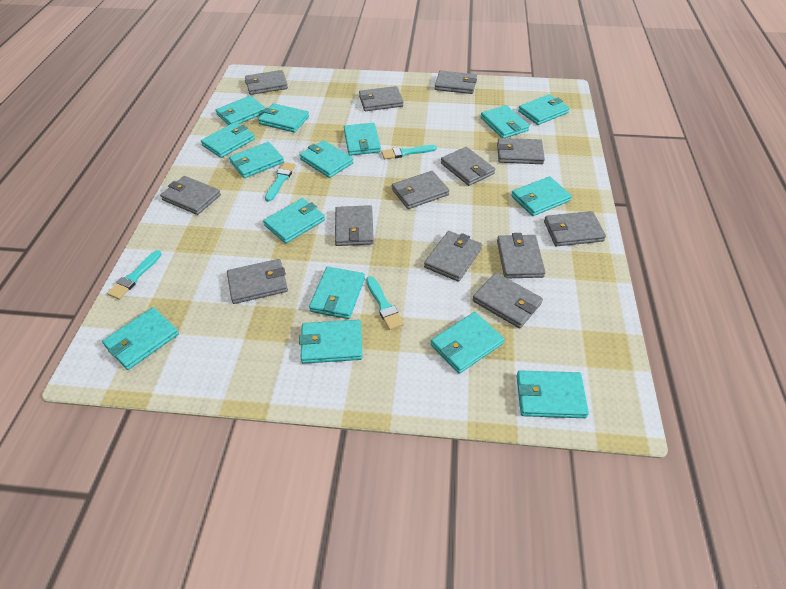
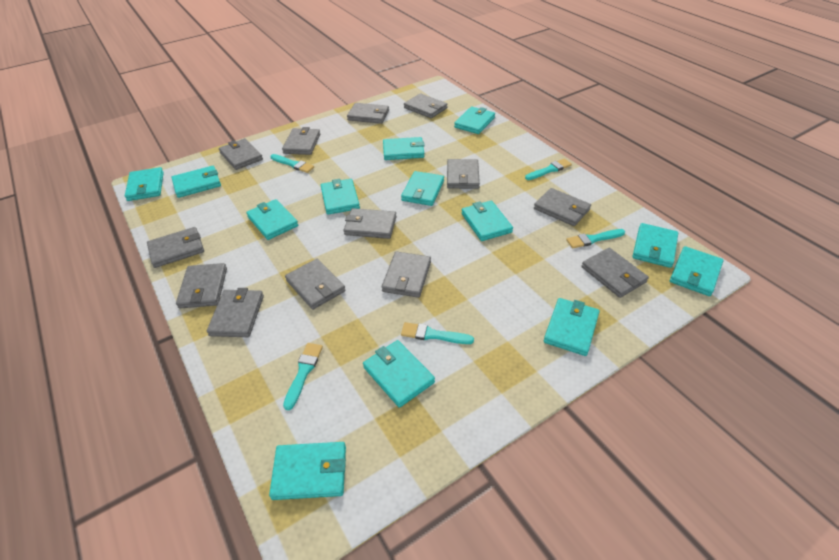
turquoise brush: [107,250,162,299] [265,162,296,202] [366,276,404,330] [381,145,437,159] = 4 -> [270,154,314,173] [283,343,323,410] [401,322,474,344] [525,159,572,180] [566,229,625,248] = 5
turquoise wallet: [102,307,179,370] [201,122,255,158] [216,95,265,125] [229,142,284,178] [258,103,309,133] [263,198,325,243] [299,320,362,364] [300,140,354,178] [309,267,365,319] [344,123,381,156] [431,312,504,374] [481,105,530,138] [511,176,572,216] [517,370,589,418] [518,94,570,125] = 15 -> [125,167,164,201] [172,166,221,198] [246,199,298,240] [269,442,346,500] [321,179,360,215] [363,340,435,408] [383,137,425,160] [401,171,444,206] [454,107,495,134] [461,201,513,241] [544,298,600,356] [632,223,678,268] [670,246,724,296] = 13

